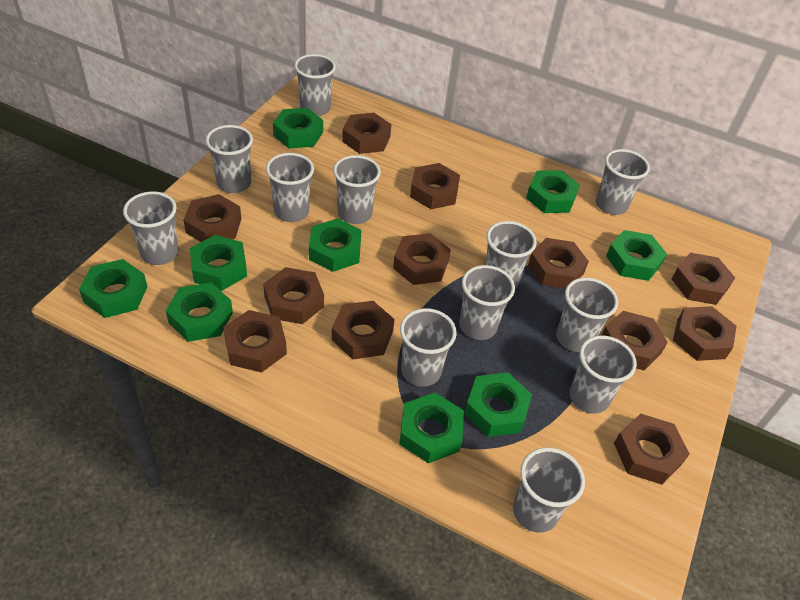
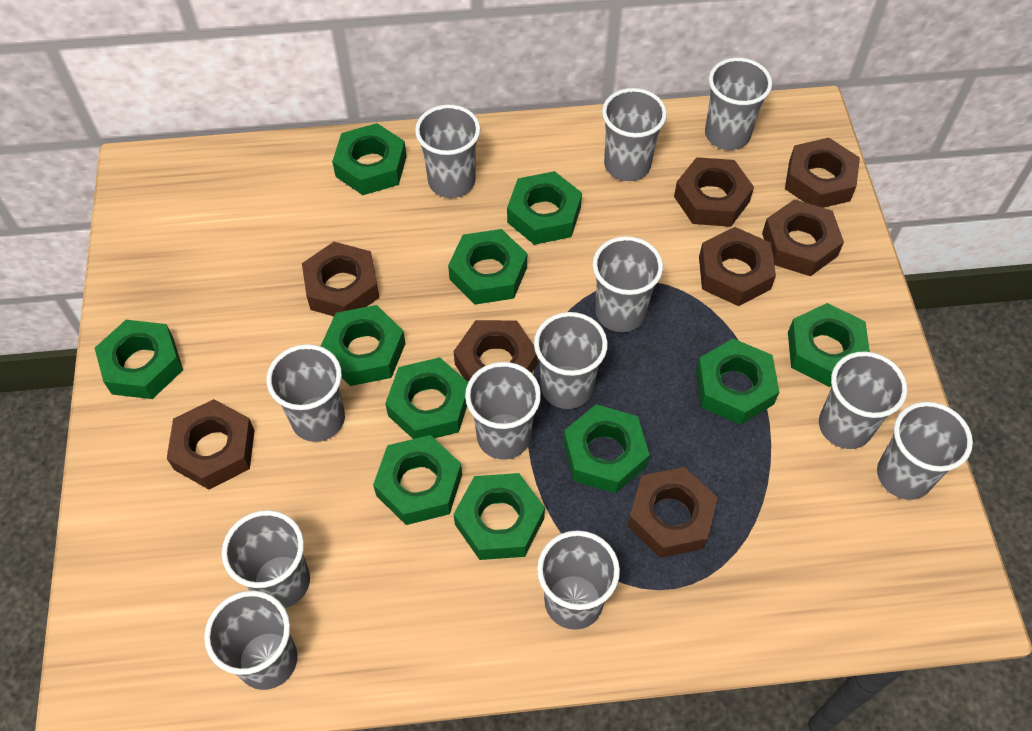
brown nut: [184,194,241,242] [223,310,287,372] [263,267,324,324] [332,301,395,360] [342,113,391,154] [393,233,451,285] [410,163,460,209] [528,238,589,289] [601,311,668,370] [614,414,689,485] [672,252,735,305] [673,306,737,361] = 12 -> [167,399,255,490] [302,242,380,316] [454,320,538,382] [628,467,718,558] [674,157,754,227] [699,227,776,306] [762,199,844,276] [785,138,860,208] = 8
green nut: [79,259,148,318] [166,283,233,342] [190,235,247,291] [273,108,323,149] [309,218,362,272] [399,393,464,463] [464,373,532,437] [526,170,580,213] [606,230,667,281] = 9 -> [95,320,183,399] [321,305,405,386] [332,123,407,195] [373,435,462,525] [385,357,468,439] [448,229,527,305] [454,473,545,560] [507,171,582,245] [563,405,650,493] [696,338,779,425] [788,303,870,387] = 11

